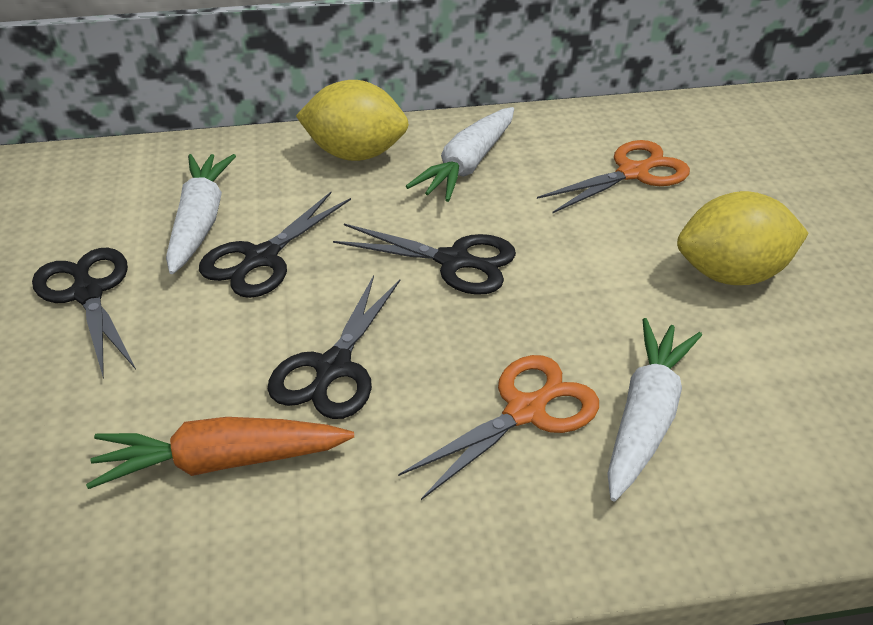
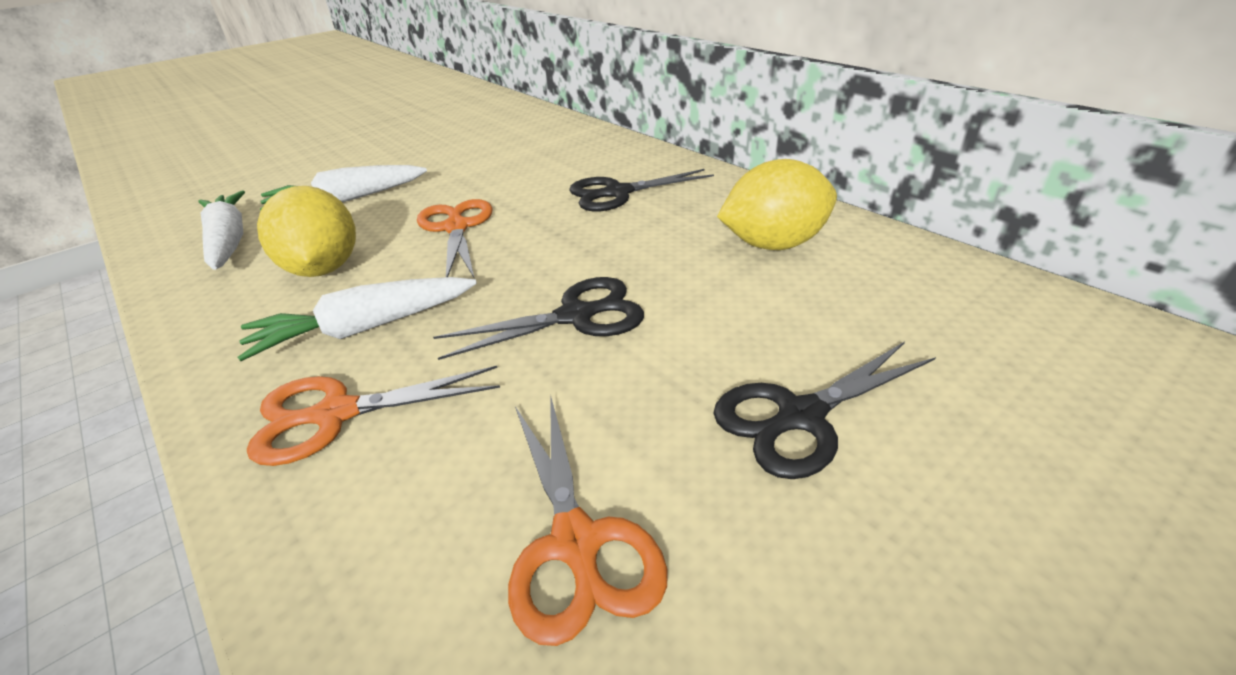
black scissors: [32,248,136,379] [199,192,351,298] [268,275,400,419] [333,224,516,295] = 4 -> [433,277,644,360] [569,169,714,212] [713,342,936,479] = 3
orange carrot: [86,417,354,489] = 1 -> none = 0
orange scissors: [398,355,599,500] [537,140,690,214] = 2 -> [247,366,500,466] [417,199,493,277] [508,394,668,646] = 3

